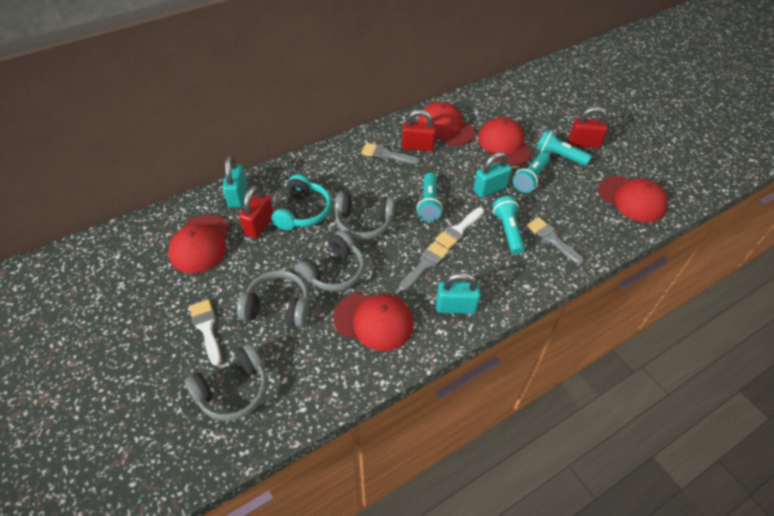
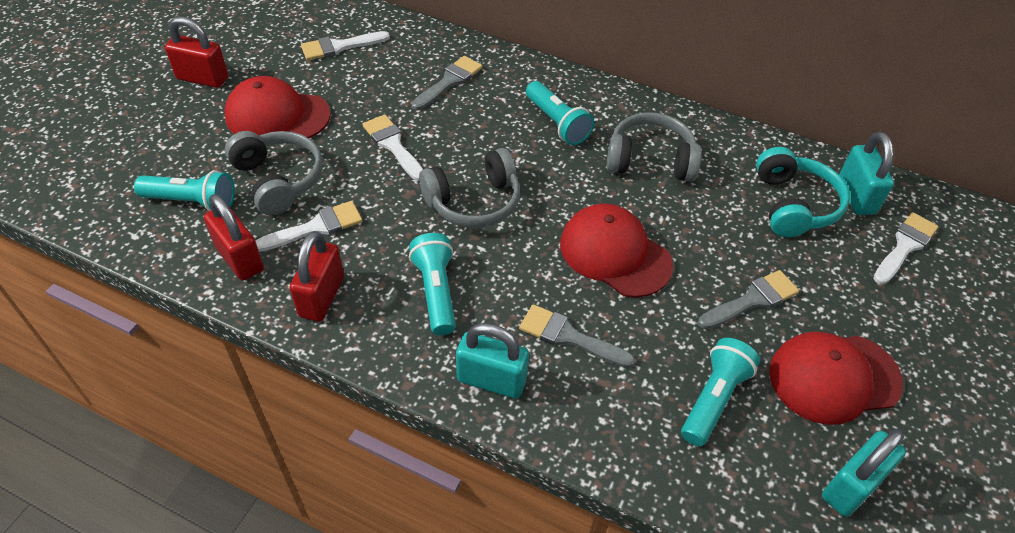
grey headphones: [184,344,267,421] [237,270,309,327] [294,230,365,291] [335,192,395,240] = 4 -> [225,131,323,215] [419,148,520,228] [606,112,701,182] = 3
red cap: [168,215,230,273] [333,293,414,351] [418,102,475,146] [478,117,532,166] [598,176,668,223] = 5 -> [225,76,331,138] [560,203,673,298] [770,332,903,425] = 3
white brush: [189,299,221,366] [435,207,484,249] = 2 -> [255,201,362,252] [301,31,390,60] [362,115,423,181] [874,212,939,284] = 4

